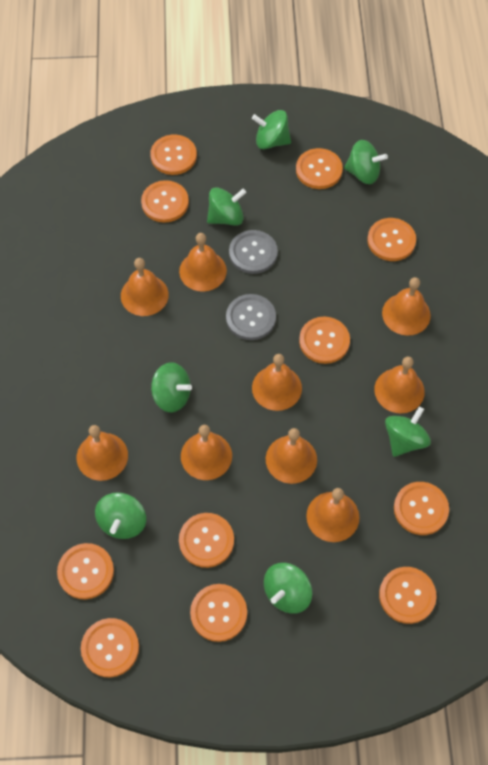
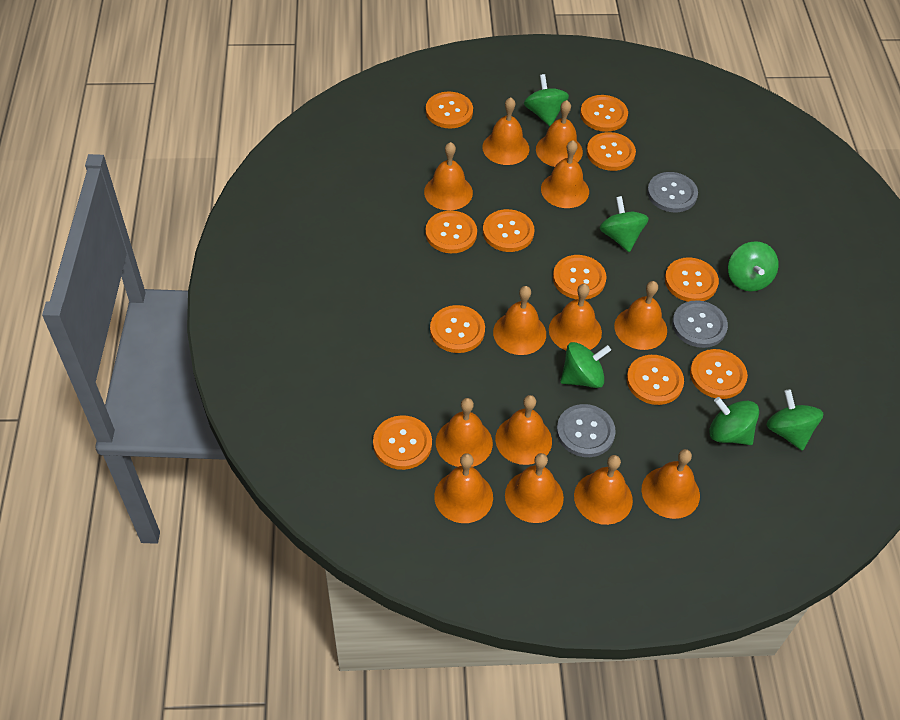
green spinning top: [95,492,146,539] [151,362,192,412] [207,187,246,226] [252,110,291,149] [264,563,312,613] [344,140,388,184] [385,407,431,457] = 7 -> [524,74,569,126] [560,342,611,388] [600,196,649,252] [709,397,759,445] [728,241,779,292] [767,389,823,451] = 6
grey button: [226,294,276,340] [229,230,278,274] = 2 -> [556,404,616,457] [647,172,698,212] [672,300,728,348] = 3
orange bell: [77,425,128,481] [121,258,169,316] [179,233,227,292] [181,425,232,480] [252,354,302,411] [266,428,317,484] [306,488,359,542] [374,357,425,413] [382,277,431,336] = 9 -> [424,142,473,211] [434,453,493,523] [436,398,493,467] [482,97,529,165] [493,286,546,355] [495,395,552,465] [505,453,564,523] [536,100,583,167] [541,140,589,208] [549,284,602,350] [574,455,633,525] [614,281,667,350] [642,449,700,519] = 13

